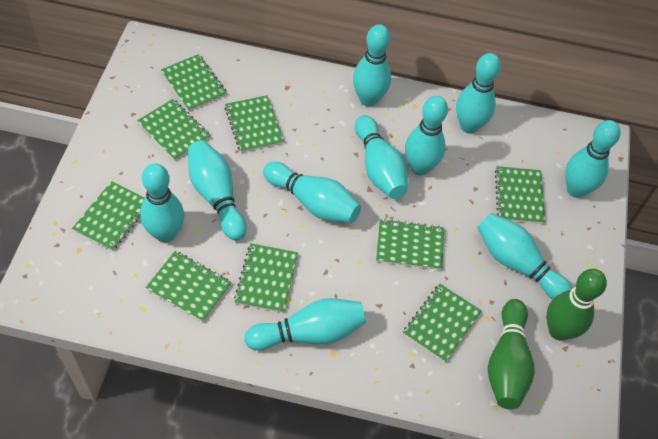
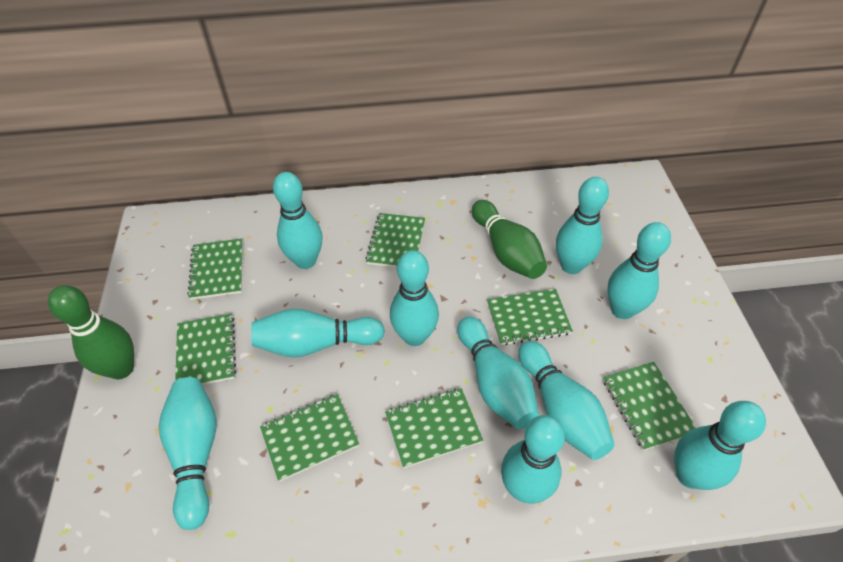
green notebook: [72,181,145,251] [137,99,210,161] [146,251,232,322] [161,54,227,111] [225,95,284,153] [234,243,298,313] [376,219,444,270] [403,284,482,362] [495,166,545,224] = 9 -> [175,314,236,385] [187,239,243,300] [260,394,359,481] [366,213,425,267] [385,388,483,468] [487,289,573,346] [603,362,696,451] = 7

